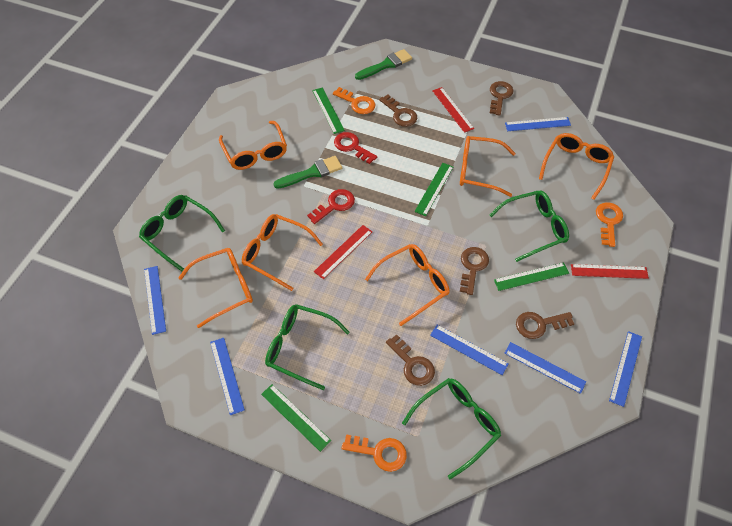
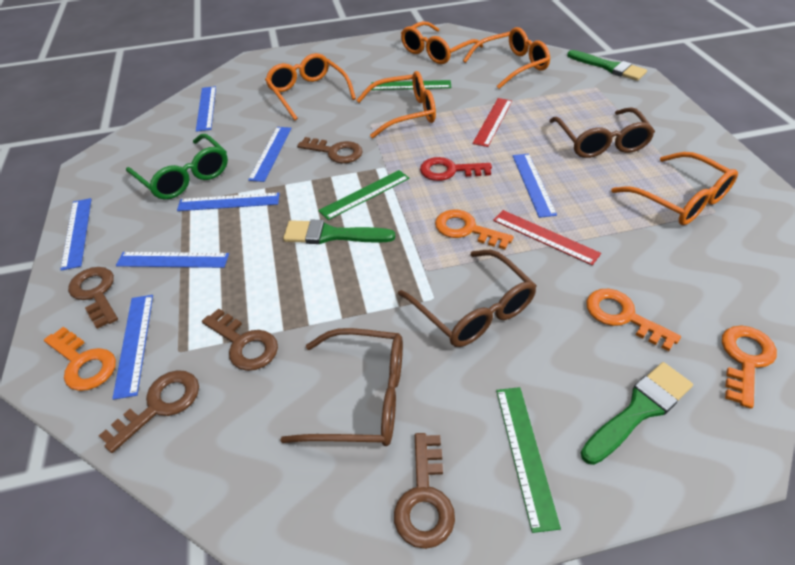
blue ruler: [144,266,166,335] [210,338,245,415] [430,325,509,375] [504,342,586,394] [505,117,571,131] [609,331,642,407] = 6 -> [60,198,91,271] [112,295,153,400] [116,252,229,268] [177,193,280,211] [196,86,216,132] [248,127,292,182] [513,154,557,218] = 7
brown glasses: none = 0 -> [280,328,403,446] [398,250,537,347] [549,107,655,158] = 3
green brush: [273,156,342,189] [355,49,412,80] = 2 -> [283,220,395,244] [567,50,647,81] [581,362,693,465] = 3
green glasses: [139,195,225,271] [265,304,350,390] [402,378,501,480] [489,191,569,262] = 4 -> [126,134,228,200] = 1
green ruler: [261,384,331,452] [312,87,345,134] [414,163,453,216] [494,262,569,291] = 4 -> [318,170,410,220] [371,80,451,90] [496,387,561,533] = 3
orange glasses: [178,248,253,328] [219,121,287,170] [242,214,323,291] [365,244,450,326] [460,136,516,197] [539,133,614,200] = 6 -> [265,53,356,120] [357,71,436,138] [401,21,483,64] [463,27,550,89] [611,152,738,225] = 5
orange key: [333,87,375,114] [341,434,407,472] [596,202,623,247] = 3 -> [44,327,116,391] [435,209,514,250] [586,289,681,351] [722,325,777,409] = 4
red key: [307,189,355,224] [334,132,377,164] = 2 -> [420,157,492,181] = 1
red ruler: [314,225,372,279] [432,87,474,133] [571,264,649,279] = 3 -> [473,98,512,147] [493,210,601,265] = 2

